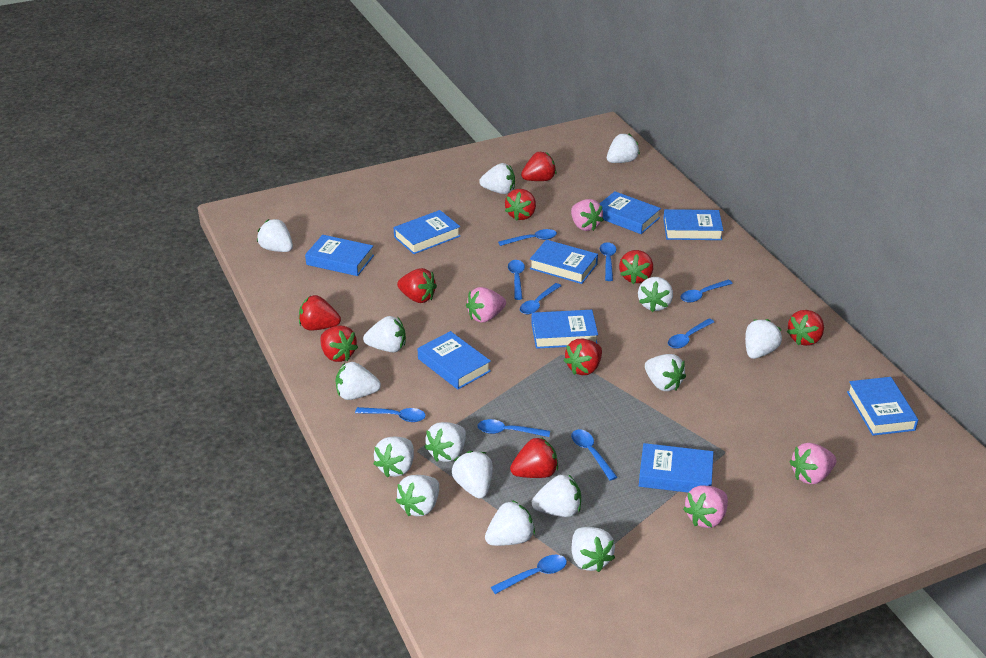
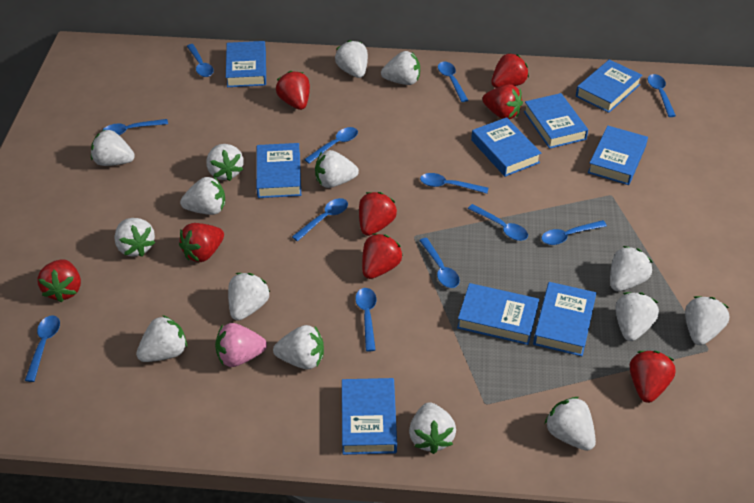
blue spoon: [355,407,426,422] [478,419,550,437] [491,555,567,594] [498,229,557,246] [508,260,525,300] [520,283,561,314] [571,429,617,480] [600,242,616,281] [668,318,714,349] [681,280,733,302] = 10 -> [25,315,60,382] [102,119,168,135] [187,44,214,77] [292,198,348,241] [304,127,358,164] [355,288,377,351] [419,238,460,288] [420,173,489,194] [438,62,468,102] [468,204,528,241] [541,220,607,245] [648,74,676,117] = 12
pink strawberry: [466,287,506,323] [571,199,604,231] [683,485,728,528] [790,443,836,484] = 4 -> [215,323,267,367] = 1
red strawberry: [299,295,341,331] [320,326,358,362] [397,268,437,303] [505,189,536,221] [510,437,558,478] [521,152,556,181] [563,339,602,375] [619,250,653,284] [787,310,824,346] = 9 -> [37,259,81,303] [179,223,224,262] [276,71,310,110] [359,192,397,236] [362,233,403,279] [482,84,523,119] [491,53,529,88] [630,351,676,403] = 8

